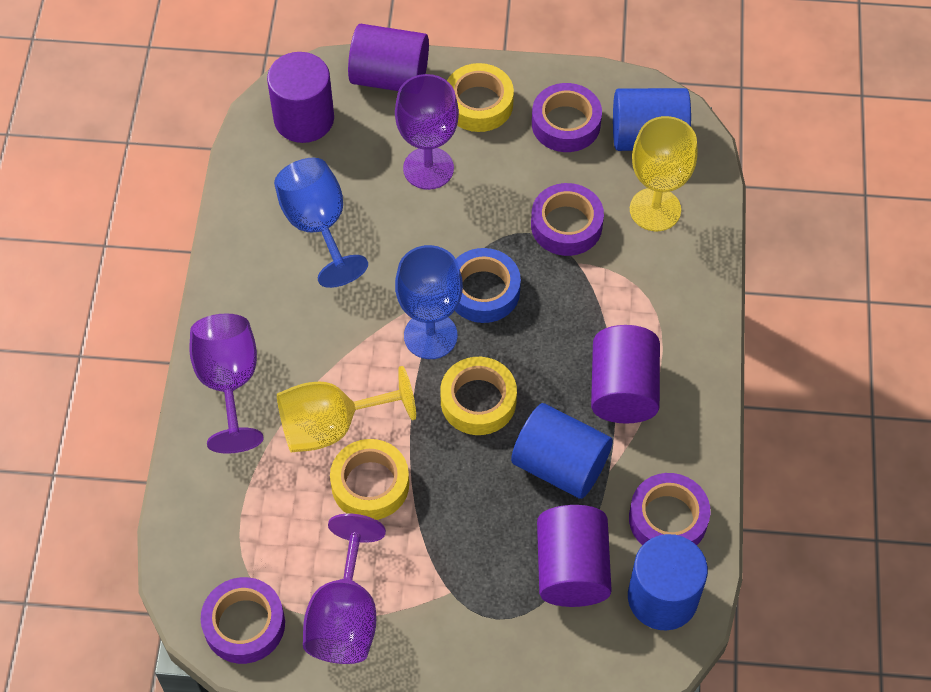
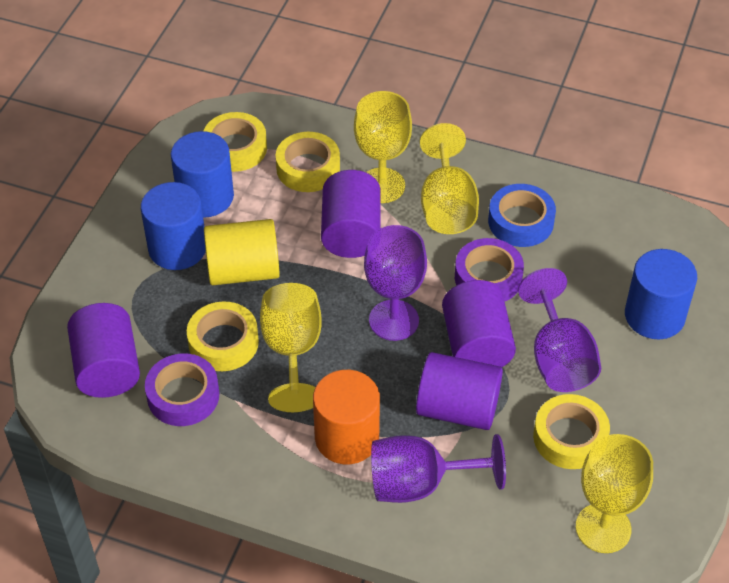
blue goblet: [274,158,368,288] [395,245,463,359] = 2 -> none = 0
orange cylinder: none = 0 -> [313,370,380,464] = 1
purple tape: [201,577,285,664] [531,183,604,256] [532,83,602,152] [629,473,711,545] = 4 -> [145,354,219,426] [455,238,524,302] = 2
yellow cylinder: none = 0 -> [204,219,280,285] = 1
yellow goblet: [277,366,416,452] [630,116,698,231] = 2 -> [260,283,322,412] [354,91,412,203] [420,123,479,234] [576,434,653,553] = 4
yellow tape: [330,439,409,520] [440,357,517,435] [447,63,514,132] = 3 -> [187,302,259,371] [204,112,267,172] [276,132,340,192] [533,394,610,469] = 4

